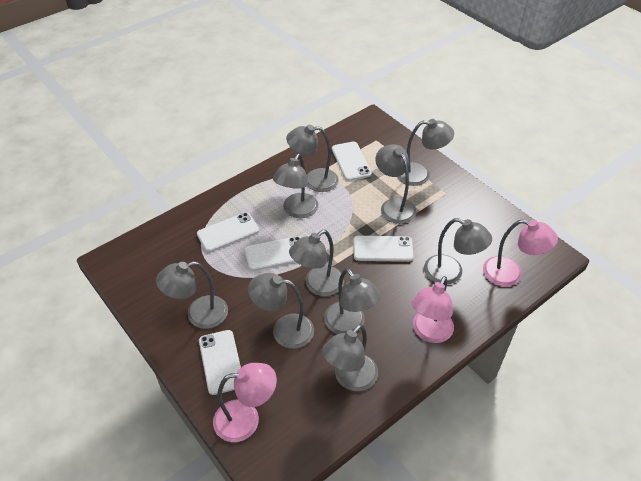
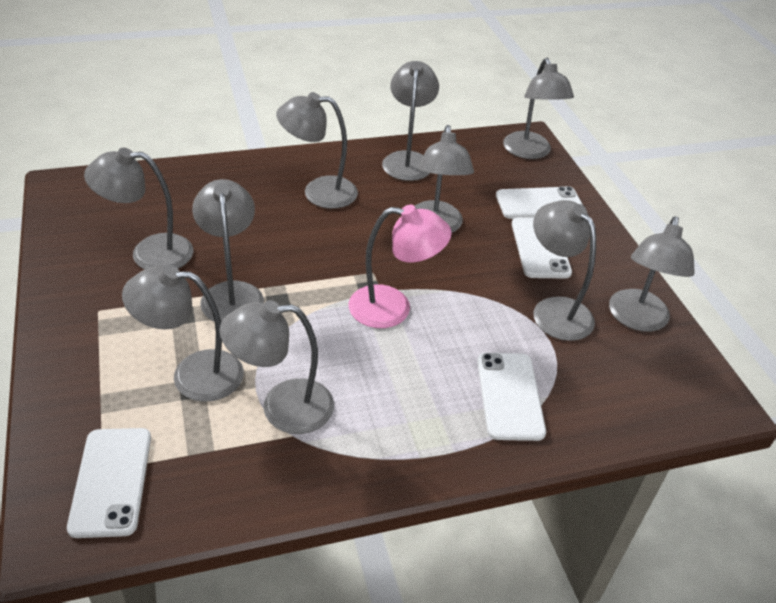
pink lamp: [213,363,277,442] [412,276,454,343] [483,219,558,286] = 3 -> [349,205,452,328] = 1
white phone: [197,212,259,252] [199,330,241,395] [245,236,301,271] [332,141,372,181] [353,236,414,262] = 5 -> [67,428,151,538] [477,353,546,441] [496,186,583,219] [512,217,572,278] = 4

